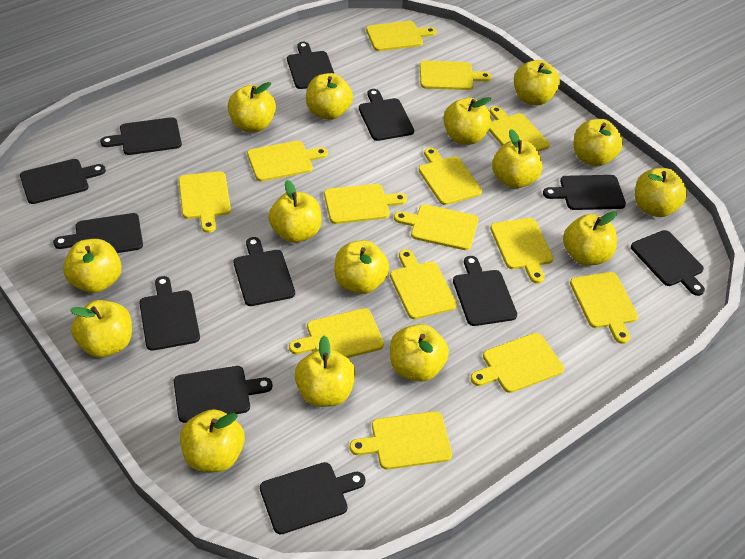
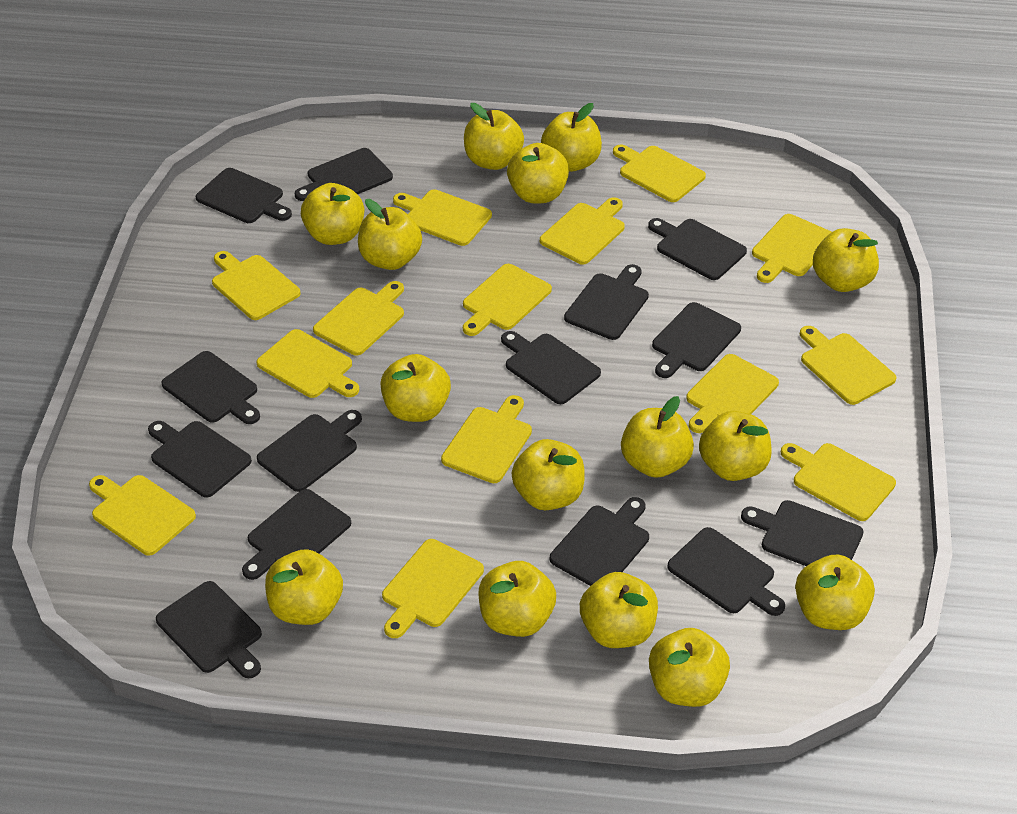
black cutting board: [20,159,106,204] [53,213,143,253] [100,117,182,155] [139,276,200,351] [174,366,272,423] [234,237,295,306] [260,462,366,535] [287,42,334,89] [359,89,414,141] [453,256,517,326] [543,175,626,210] [631,230,705,296] = 12 -> [148,421,252,498] [156,581,262,678] [161,351,260,424] [196,168,292,223] [242,489,351,580] [257,410,362,492] [295,148,393,201] [501,331,601,404] [550,497,649,586] [564,264,649,340] [648,218,747,280] [652,302,741,378] [667,527,785,616] [741,500,864,566] = 14

